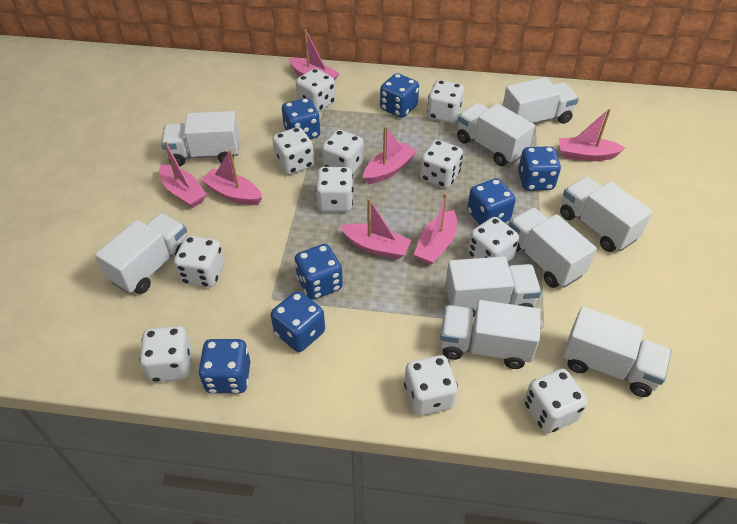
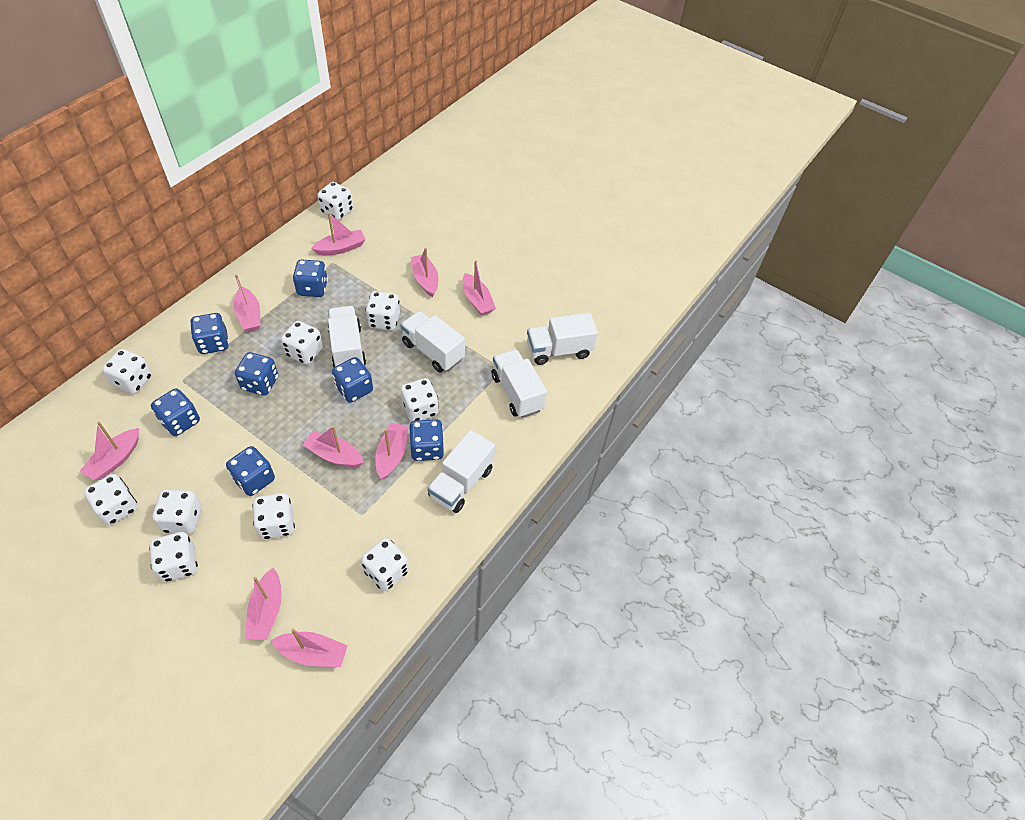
pink boat: [159,142,207,208] [201,150,262,205] [288,29,340,81] [340,198,412,259] [363,126,417,184] [414,193,457,265] [559,109,625,161] = 7 -> [80,422,139,480] [234,274,260,332] [245,568,282,640] [271,628,348,667] [303,426,364,467] [311,212,366,255] [375,423,408,479] [411,248,439,297] [463,260,496,316] = 9
white dice: [139,326,192,382] [174,236,224,287] [272,127,314,175] [296,68,335,112] [315,167,354,212] [322,130,364,173] [404,355,458,416] [420,140,463,188] [427,80,464,123] [468,217,519,262] [524,369,588,433] = 11 -> [84,474,138,525] [102,349,152,394] [149,532,198,582] [152,489,202,534] [252,493,295,539] [281,321,323,365] [317,182,353,220] [361,538,409,591] [366,291,400,330] [401,378,438,422] = 10
white truck: [95,213,187,294] [161,111,239,167] [440,300,540,369] [445,257,541,317] [457,103,535,166] [503,77,579,124] [508,207,597,288] [560,177,653,252] [563,307,672,397] = 9 -> [328,306,366,367] [400,311,465,373] [427,430,495,513] [491,349,547,418] [527,313,598,365] = 5

